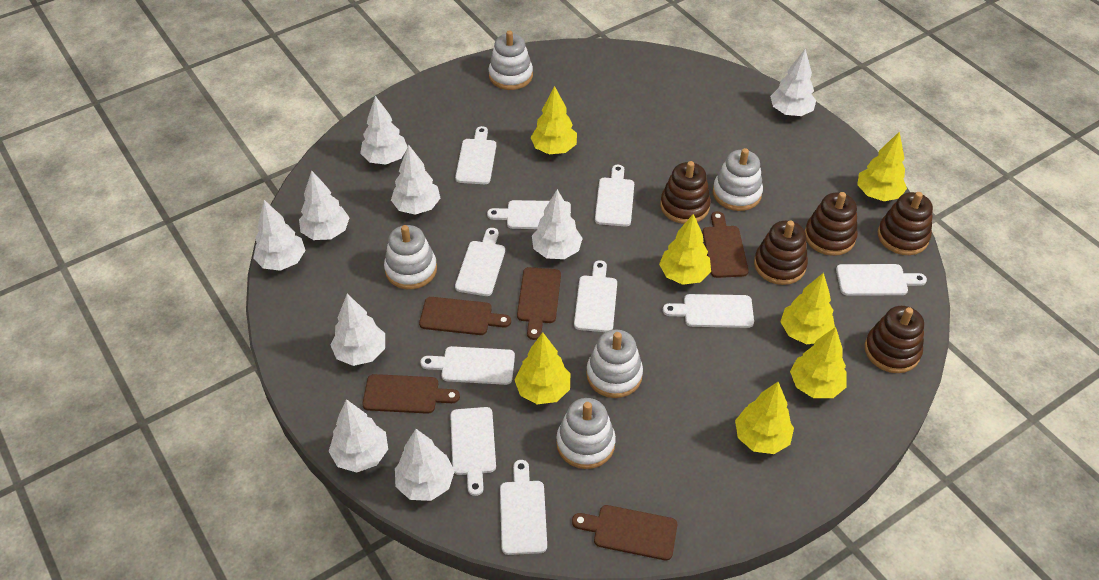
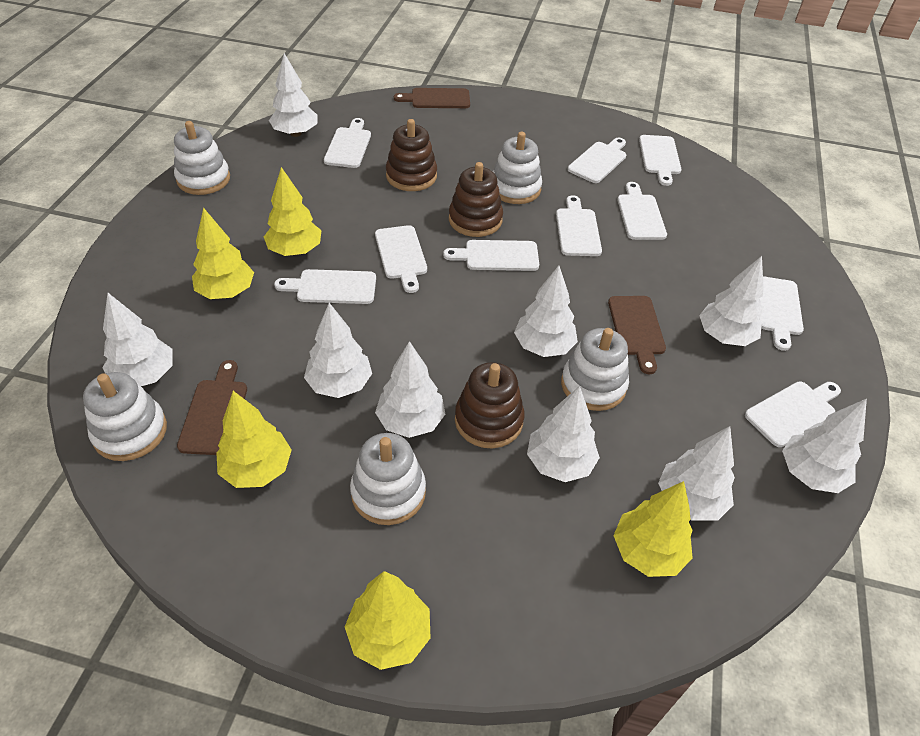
brown cutting board: [362,374,460,414] [419,297,511,335] [517,267,561,340] [572,505,677,560] [703,211,749,278] = 5 -> [177,360,247,455] [394,88,470,108] [608,296,666,374] = 3
brown stacking toy: [660,161,711,224] [754,221,808,285] [805,192,858,256] [865,306,924,373] [878,192,933,255] = 5 -> [386,119,437,191] [449,162,503,237] [455,362,524,448] = 3
yellow tree: [515,332,570,404] [530,86,577,154] [659,214,711,285] [735,382,794,454] [780,273,835,344] [790,327,846,398] [857,131,907,201] = 7 -> [192,207,254,299] [216,391,292,488] [264,167,322,256] [345,571,431,670] [614,481,693,577] = 5

